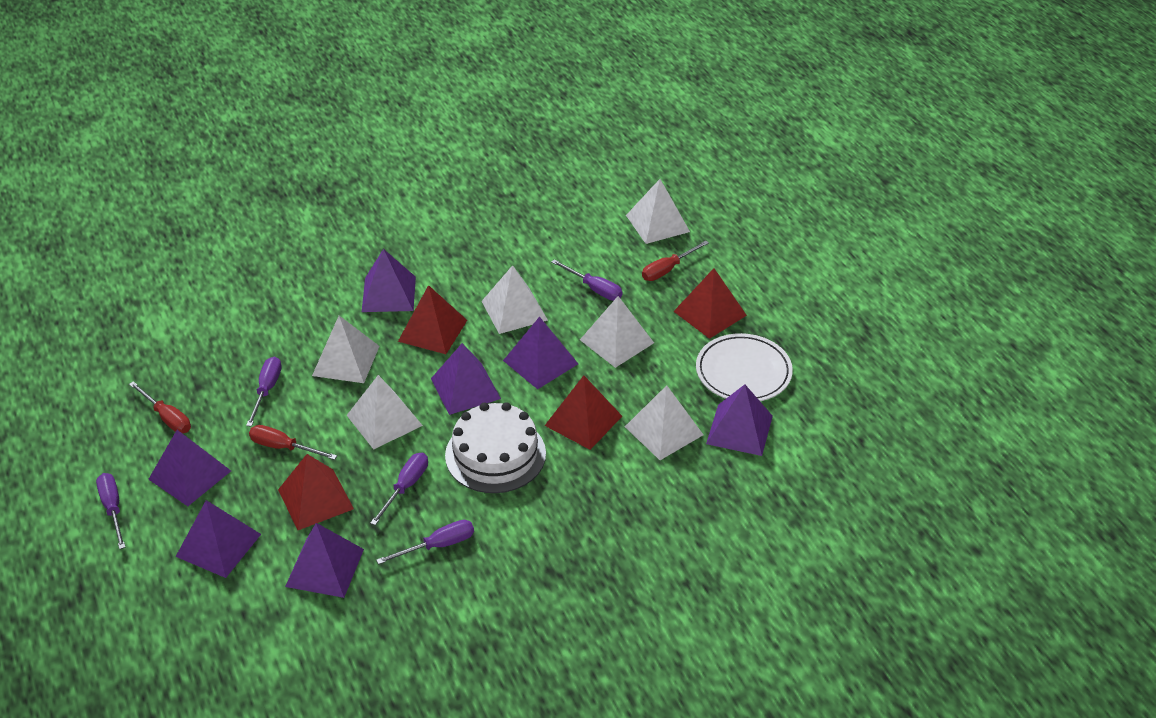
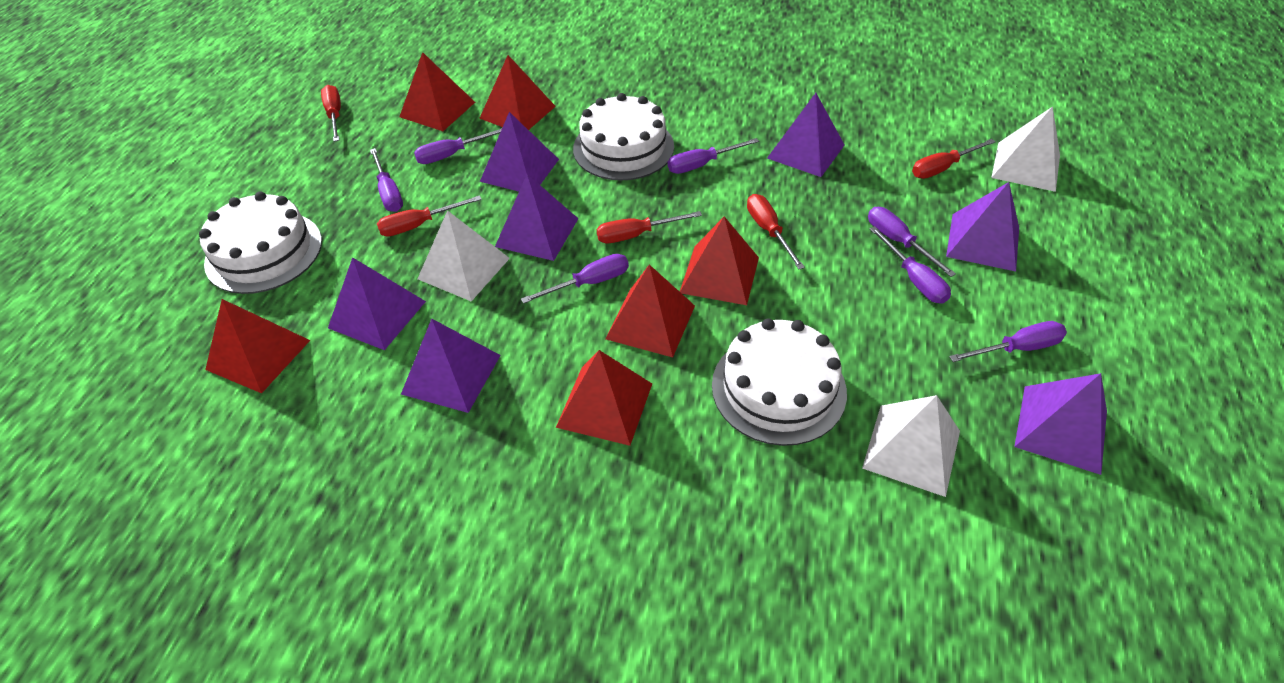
purple screwdriver: [96,473,126,549] [246,357,282,427] [370,453,428,525] [376,520,474,565] [551,259,622,301] = 5 -> [370,148,403,212] [414,128,502,164] [521,254,629,304] [668,138,759,174] [868,207,956,277] [870,226,951,304] [949,321,1067,362] = 7
red pyramid: [278,454,354,530] [398,285,467,354] [545,375,622,450] [673,268,747,339] = 4 -> [205,299,310,393] [399,52,475,131] [479,55,556,130] [556,350,652,446] [605,264,695,357] [680,216,759,305] = 6
red screwdriver: [129,381,191,433] [249,425,337,460] [642,241,709,281] = 3 -> [321,85,341,142] [377,195,482,237] [597,211,702,243] [747,194,805,269] [912,139,996,179] = 5
white cake: [445,402,546,493] = 1 -> [199,192,322,294] [573,93,674,181] [712,318,847,446] = 3
white plate: [696,333,793,401] = 1 -> none = 0
white pyramid: [312,316,379,383] [347,375,423,450] [482,265,548,334] [580,296,654,368] [625,385,703,460] [626,179,690,244] = 6 -> [418,210,510,301] [862,395,960,497] [991,106,1060,192] = 3

